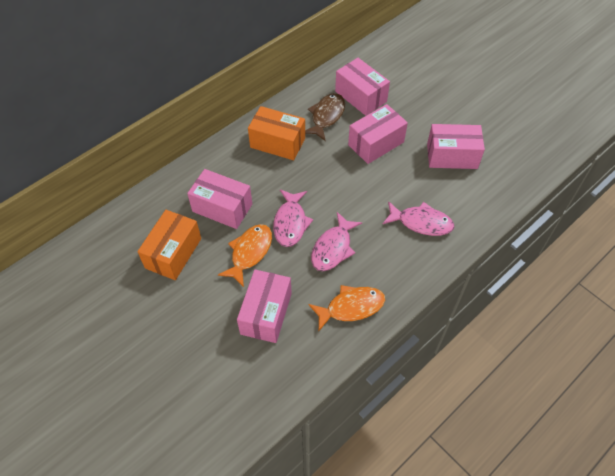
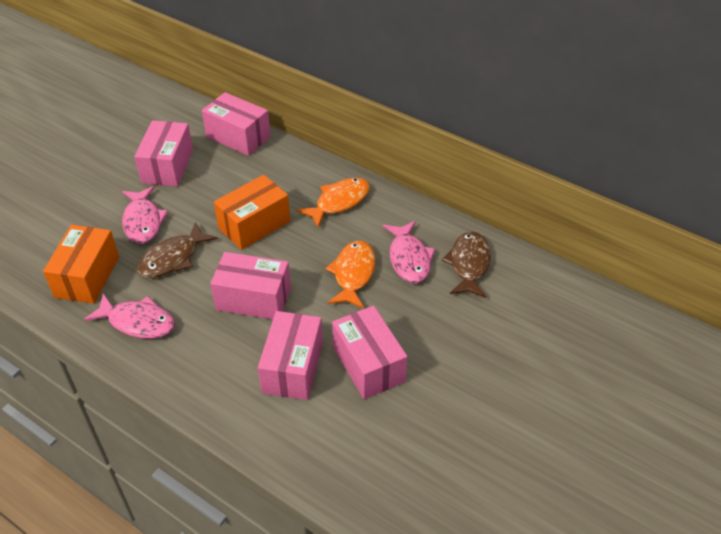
brown fish: [305,93,345,141] = 1 -> [138,222,218,278] [442,231,491,298] = 2

